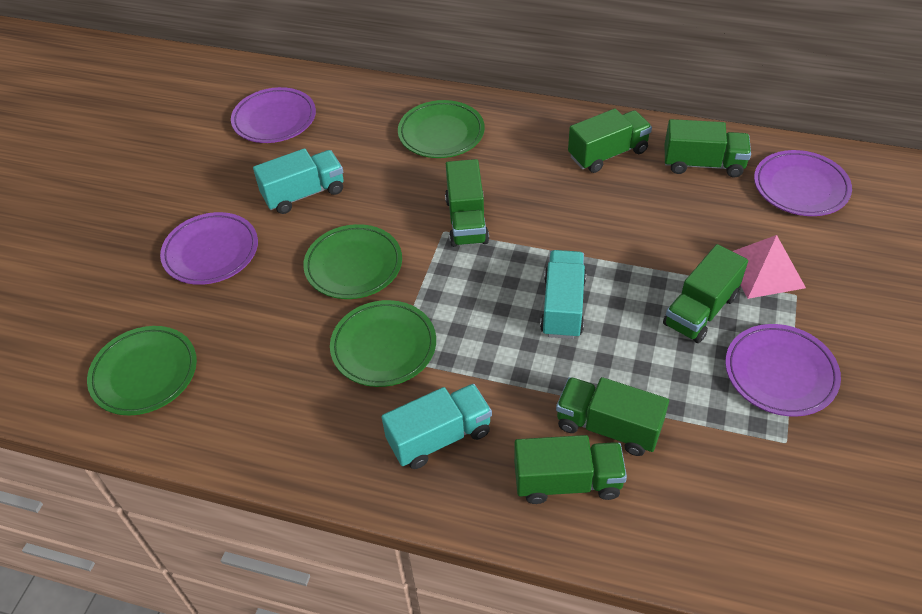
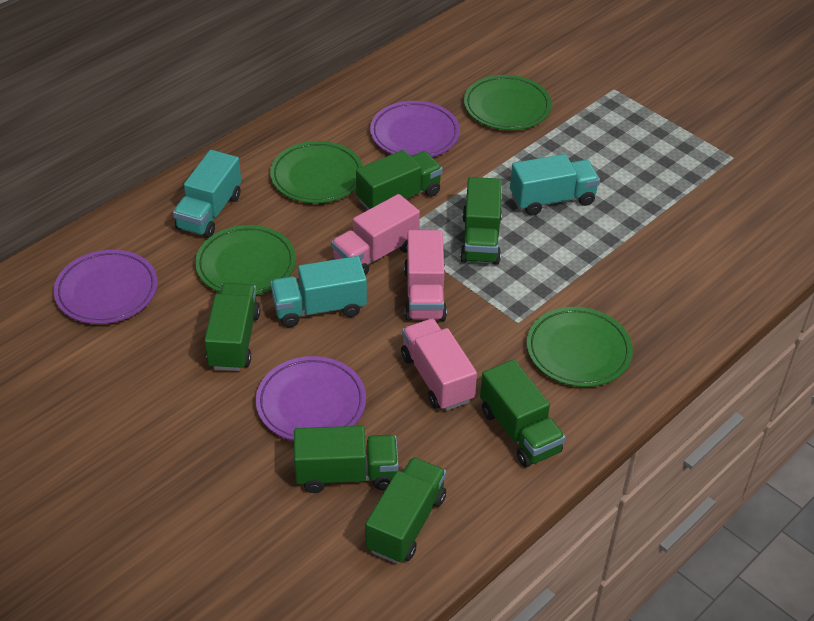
pink pyramid: [732,235,806,299] = 1 -> none = 0
pink truck: none = 0 -> [331,194,420,276] [401,319,477,411] [404,230,447,321] = 3
purple plate: [160,212,258,285] [231,87,316,143] [725,324,841,417] [754,150,852,216] = 4 -> [54,250,158,324] [256,356,366,441] [370,101,460,157] = 3

